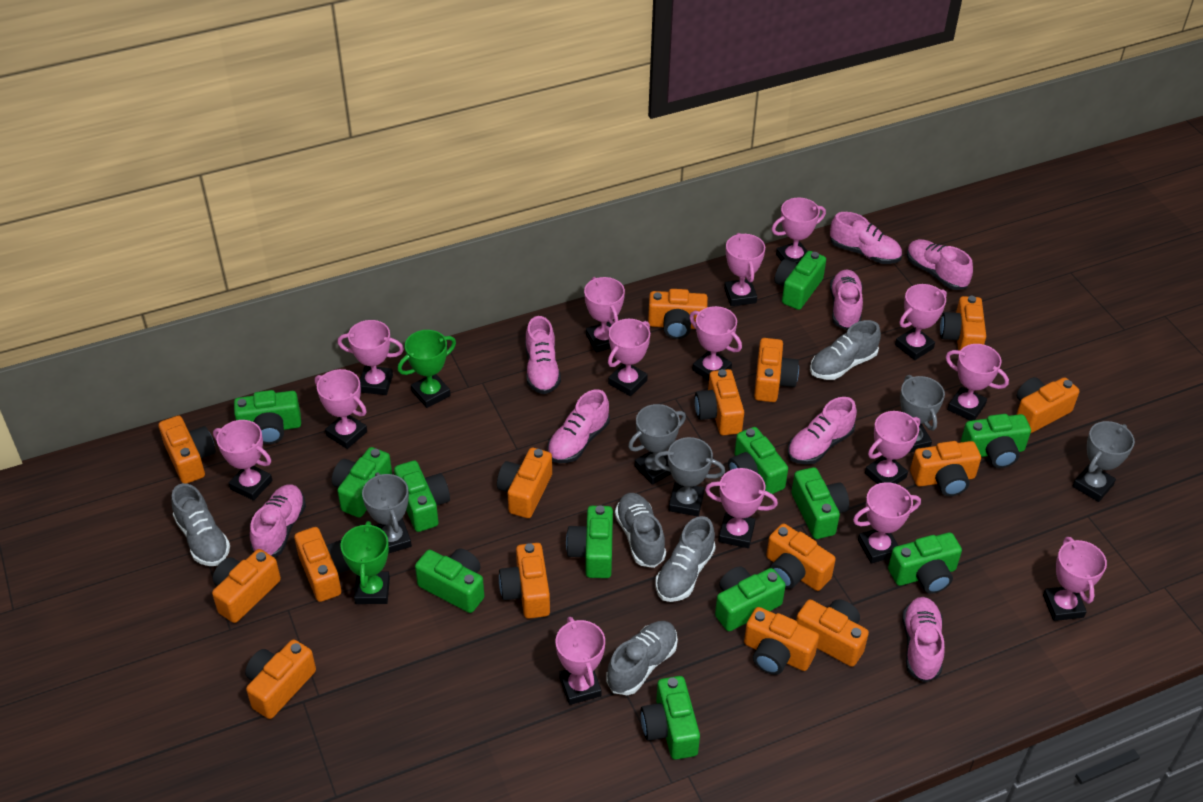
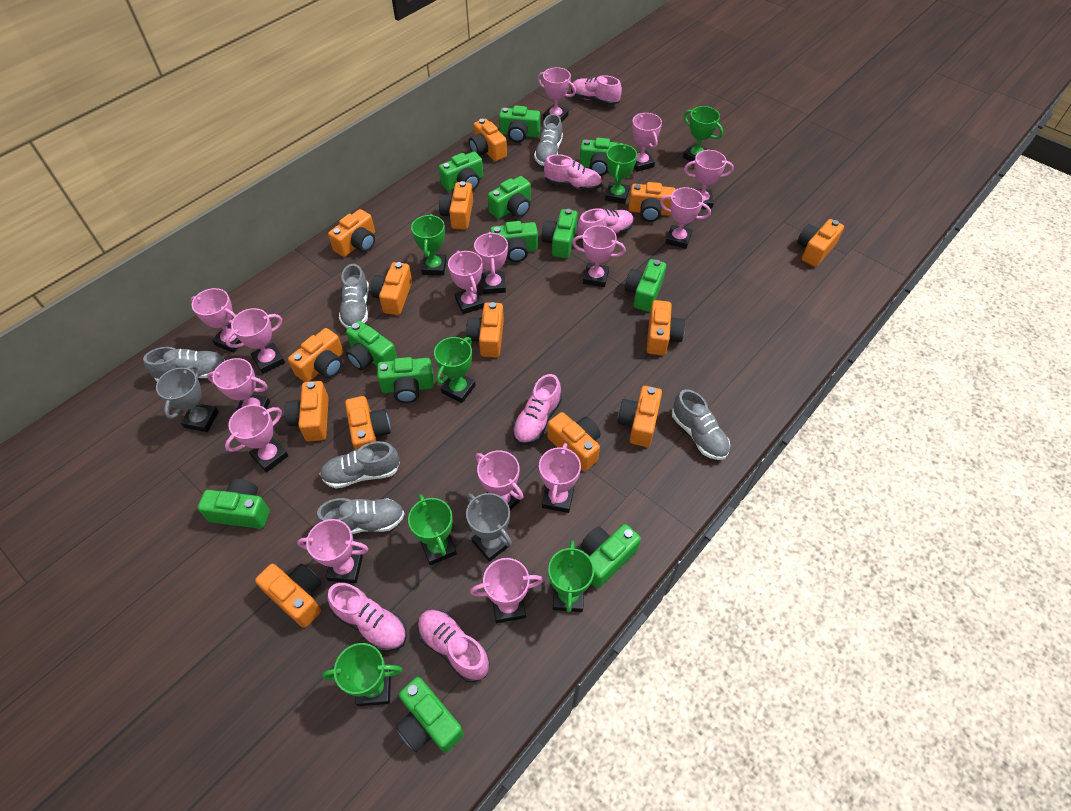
green trophy: [341,521,390,604] [398,330,456,408] = 2 -> [322,643,403,706] [408,494,457,565] [411,214,447,276] [434,337,476,403] [548,541,594,613] [605,144,637,204] [683,106,723,162] = 7
grey shoe: [171,483,230,566] [606,621,678,695] [615,493,666,568] [655,516,716,602] [810,320,881,380] = 5 -> [143,347,225,381] [316,498,405,534] [320,441,400,488] [339,264,369,329] [534,114,563,166] [672,389,730,460] = 6
grey trophy: [362,473,412,554] [628,404,686,485] [654,437,725,516] [900,375,945,453] [1072,421,1135,502] = 5 -> [156,365,219,432] [466,493,512,562] = 2
orange camera: [159,415,216,484] [212,549,281,623] [245,639,316,719] [294,527,351,602] [497,448,552,518] [499,543,550,619] [648,289,708,339] [694,369,744,436] [744,607,819,675] [754,338,799,402] [766,524,836,591] [796,599,869,667] [910,441,981,496] [940,296,986,350] [1016,377,1079,433] = 15 -> [255,563,321,628] [284,381,329,442] [288,328,343,382] [328,209,375,257] [345,396,391,450] [370,262,412,315] [439,181,473,230] [466,302,504,357] [469,119,507,162] [547,412,601,471] [618,386,662,447] [628,182,676,222] [647,300,685,356] [797,219,844,267] = 14
pink shoe: [250,484,306,557] [525,316,561,394] [547,389,610,463] [788,397,857,464] [830,212,902,264] [830,269,863,330] [902,597,945,682] [907,239,973,290] = 8 -> [327,583,406,652] [417,610,490,683] [513,374,562,445] [544,154,602,191] [571,75,622,105] [577,208,634,241] = 6

